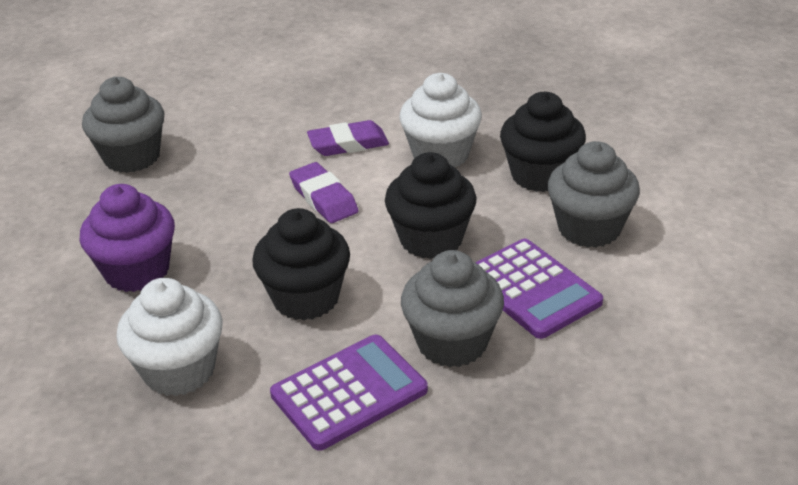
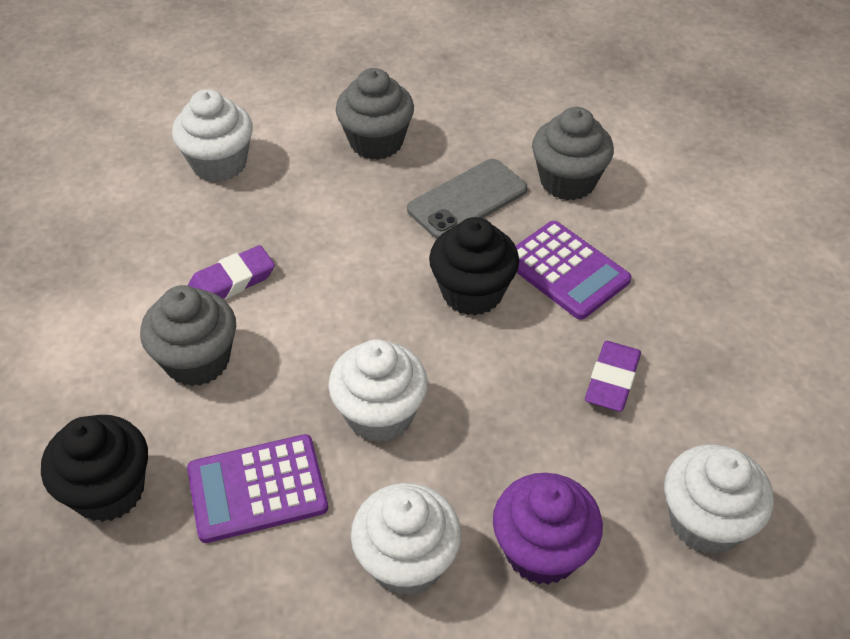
black cupcake: [252,208,350,320] [385,152,477,259] [500,92,586,192] = 3 -> [41,415,148,522] [429,217,519,316] = 2
grey phone: none = 0 -> [407,159,527,239] = 1
white cupcake: [116,278,223,396] [399,73,482,167] = 2 -> [172,89,253,182] [328,339,428,442] [351,483,461,596] [664,444,773,554] = 4

